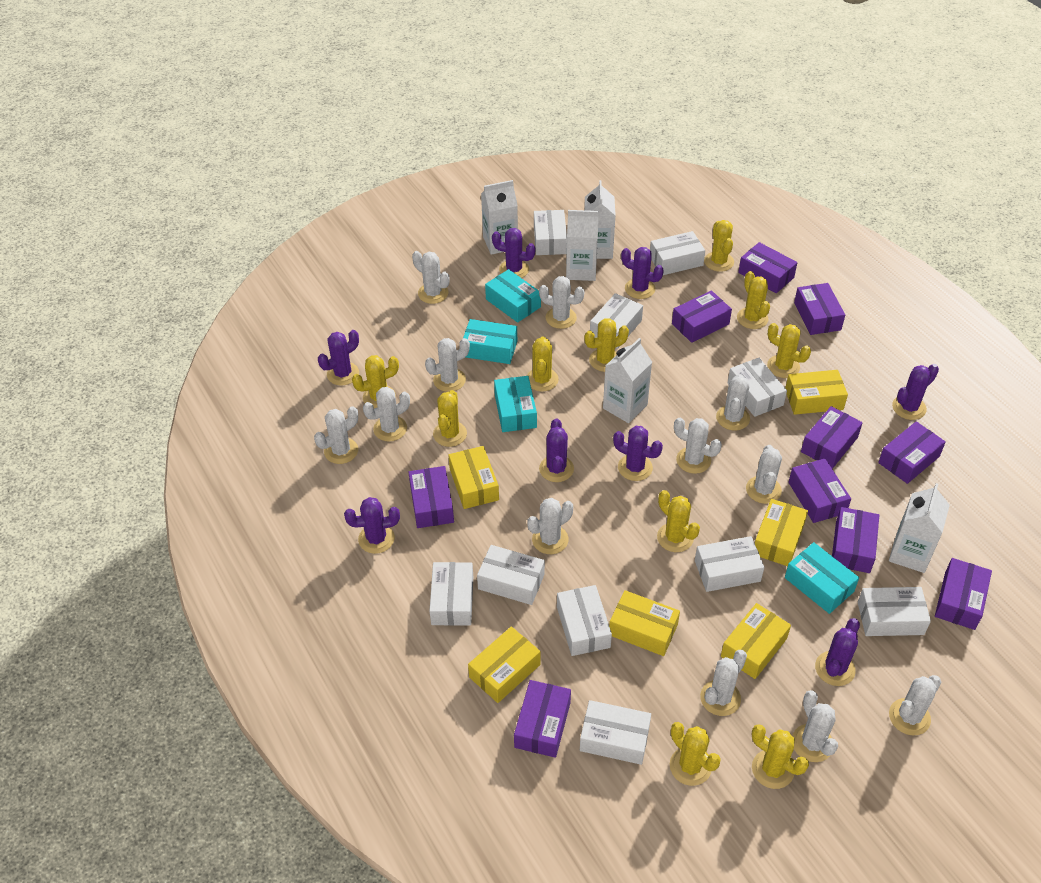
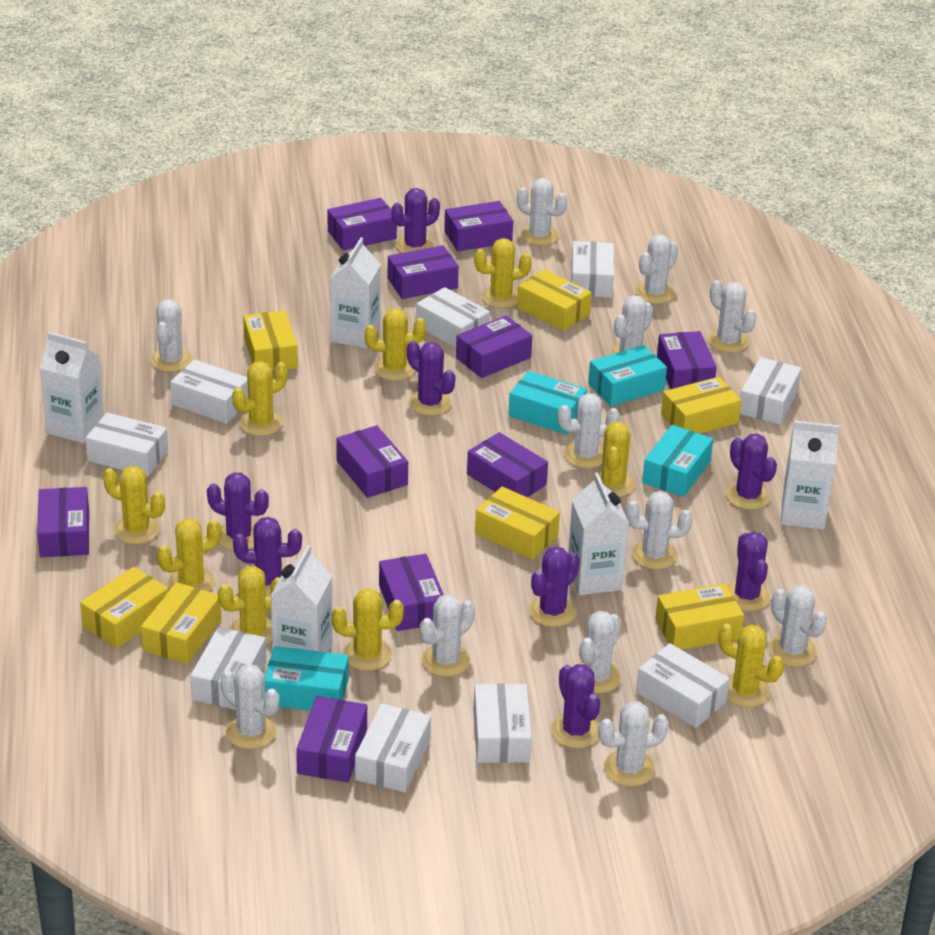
white box: [429,562,473,626] [477,545,545,605] [534,210,567,255] [557,585,612,656] [580,700,651,765] [590,293,643,349] [650,231,705,275] [695,536,764,592] [728,358,787,417] [858,587,931,636] = 10 -> [86,412,168,477] [170,359,248,424] [190,627,267,710] [355,704,431,793] [416,287,490,348] [473,684,532,763] [571,241,614,298] [636,643,730,728] [740,357,802,424] = 9
yellow box: [448,446,499,509] [468,626,541,703] [609,590,680,656] [721,603,791,679] [755,499,808,566] [785,370,848,415] = 6 -> [80,567,169,648] [141,582,222,665] [243,310,298,371] [475,486,560,560] [517,269,592,331] [655,583,744,650] [661,377,742,434] = 7
yellow cactus: [352,355,399,409] [433,390,467,447] [527,336,559,392] [584,318,629,372] [657,490,700,552] [670,722,721,786] [704,220,734,272] [737,271,770,329] [752,724,809,789] [767,323,811,378] = 10 -> [103,466,165,544] [157,518,221,592] [218,566,280,645] [232,361,288,436] [332,588,404,671] [365,308,426,381] [474,238,532,308] [591,421,635,497] [718,624,784,707] = 9

